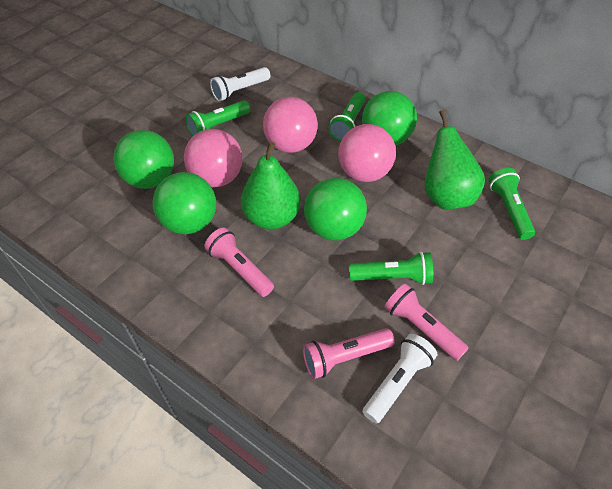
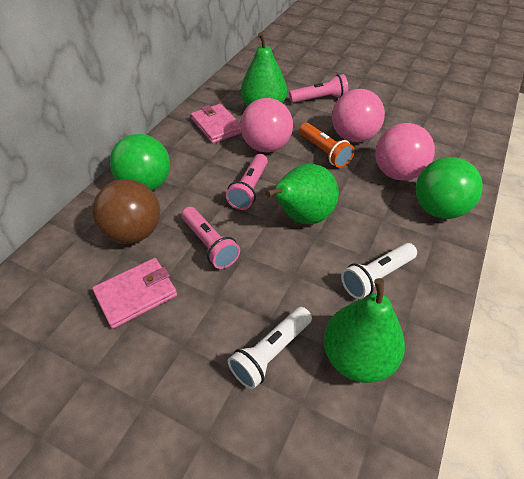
brown ball: none = 0 -> [92,179,160,244] = 1
green ball: [113,130,174,189] [153,172,216,234] [304,178,367,241] [362,91,417,145] = 4 -> [110,134,170,191] [416,157,483,219] = 2
green flashlight: [185,100,250,136] [329,92,366,141] [349,251,433,285] [489,168,535,240] = 4 -> none = 0
green pear: [241,141,301,229] [424,110,485,210] = 2 -> [241,32,287,106] [265,164,339,224] [323,278,405,383] = 3
orange flashlight: none = 0 -> [299,123,354,168] = 1
pink wallet: none = 0 -> [92,258,177,329] [191,104,241,143] = 2

